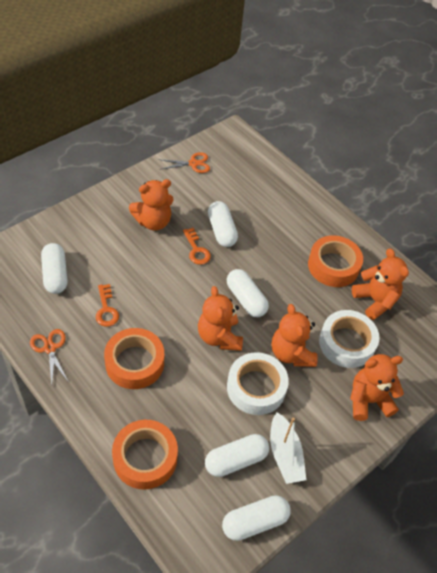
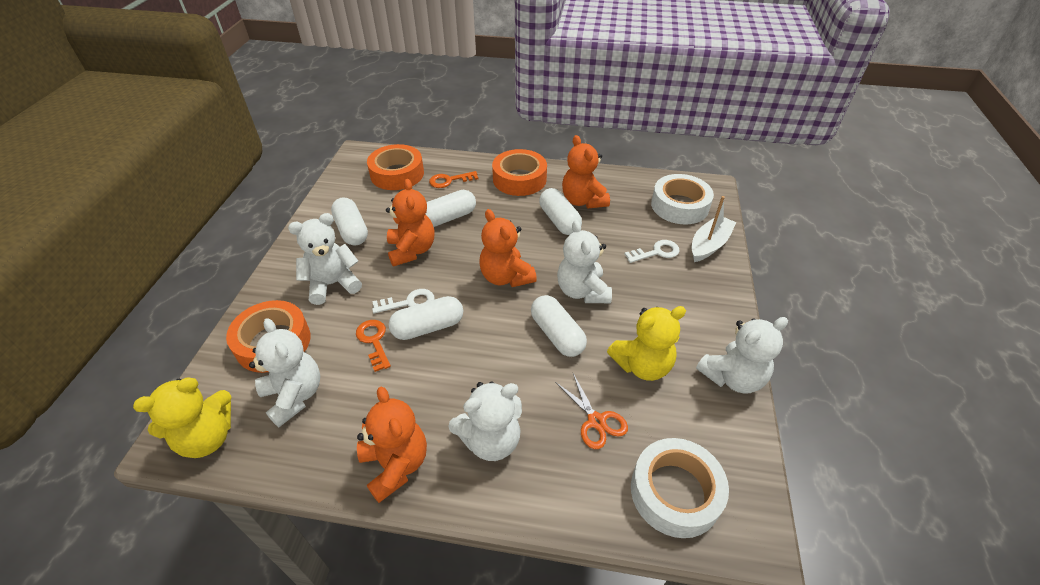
orange scissors: [30,329,68,385] [159,152,210,173] = 2 -> [555,373,628,449] = 1
orange teddy bear: [129,179,174,231] [198,286,243,351] [272,304,318,367] [350,354,404,421] [352,248,409,320] = 5 -> [357,387,427,503] [386,179,434,267] [479,209,537,287] [562,135,610,208] = 4
white key: none = 0 -> [372,289,435,313] [624,240,679,263] = 2
white teddy bear: none = 0 -> [249,318,320,427] [288,213,362,305] [448,381,522,461] [557,220,612,303] [696,317,788,394] = 5
yellow teddy bear: none = 0 -> [133,377,232,458] [607,306,686,381] = 2

